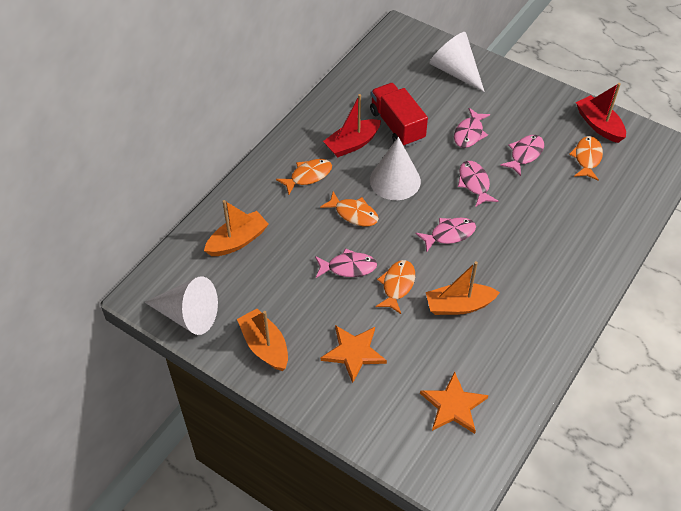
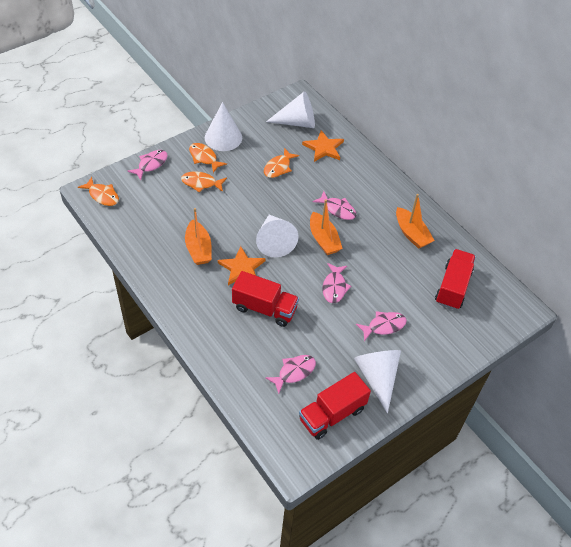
red boat: [323,94,381,157] [576,83,626,143] = 2 -> none = 0
red truck: [370,83,428,147] = 1 -> [232,271,299,327] [299,372,371,440] [435,249,476,310] = 3
white cone: [145,276,218,335] [370,137,421,200] [429,32,485,92] = 3 -> [205,102,242,151] [256,215,298,257] [266,91,315,128] [354,350,401,414] = 4

